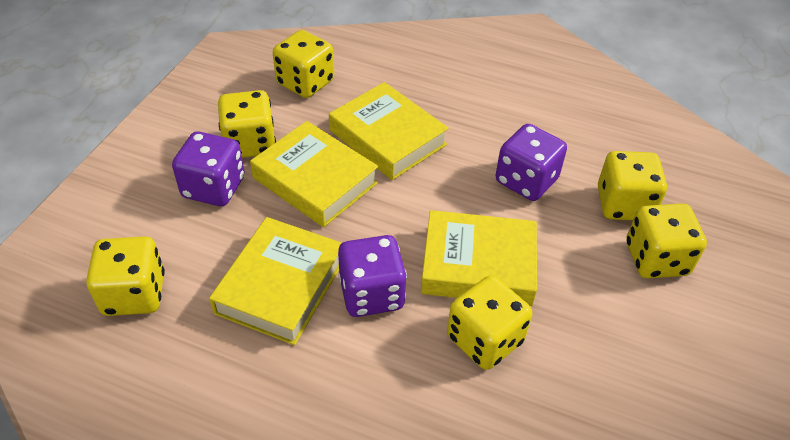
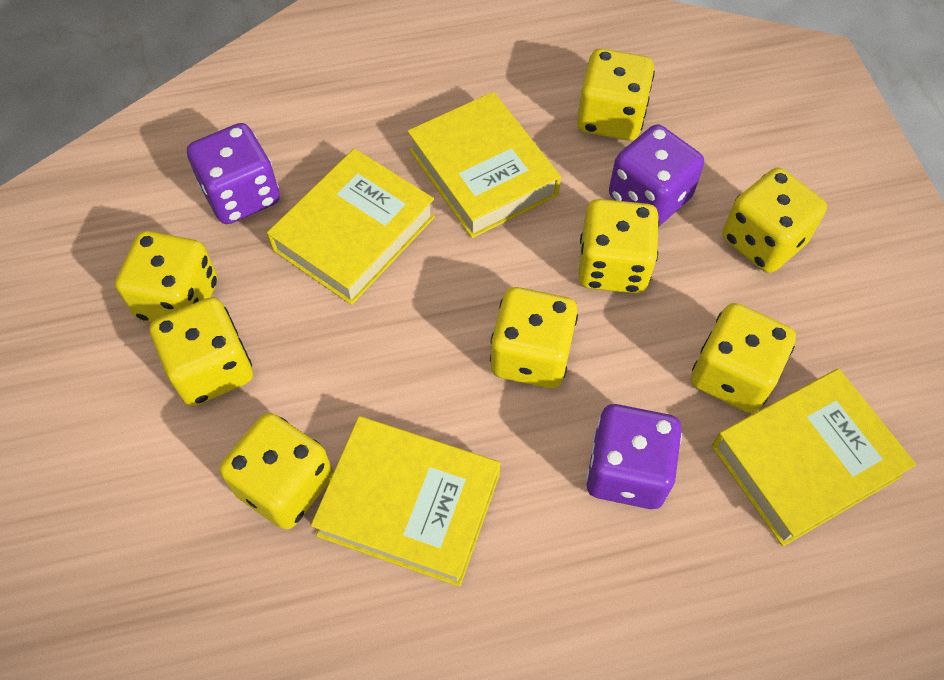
yellow dice: [86,236,165,316] [218,90,276,158] [273,30,334,98] [447,275,532,370] [598,151,667,220] [626,203,707,279] = 6 -> [115,231,218,322] [150,297,253,406] [220,413,333,530] [490,287,578,389] [577,48,655,141] [578,199,659,294] [691,303,796,413] [723,168,827,273] = 8

